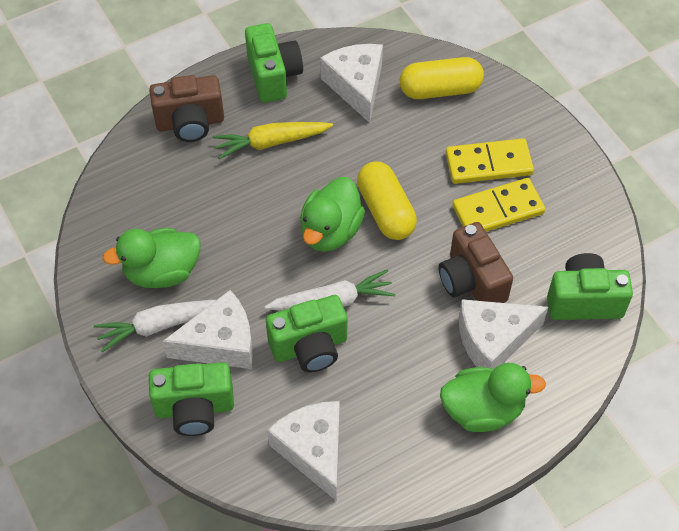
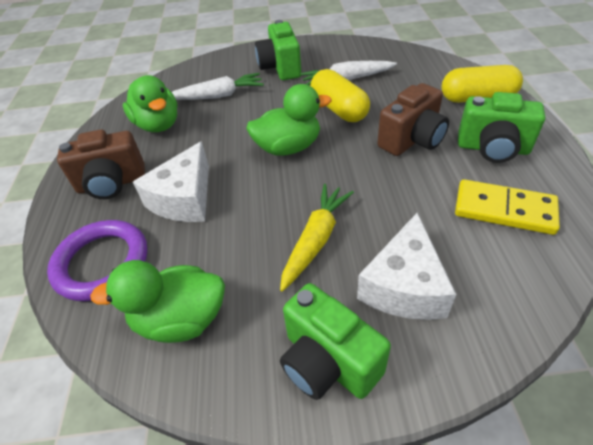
green camera: [149,362,234,436] [245,23,303,103] [266,295,347,372] [547,253,633,320] = 4 -> [255,20,301,80] [280,283,391,400] [458,92,545,163] = 3
purple ring: none = 0 -> [47,220,148,301] = 1
white cheese: [162,290,253,369] [267,401,340,501] [320,44,383,123] [459,299,548,369] = 4 -> [133,141,209,222] [357,213,456,320] = 2
yellow domino: [446,138,534,184] [453,178,545,232] = 2 -> [455,179,560,235] = 1

